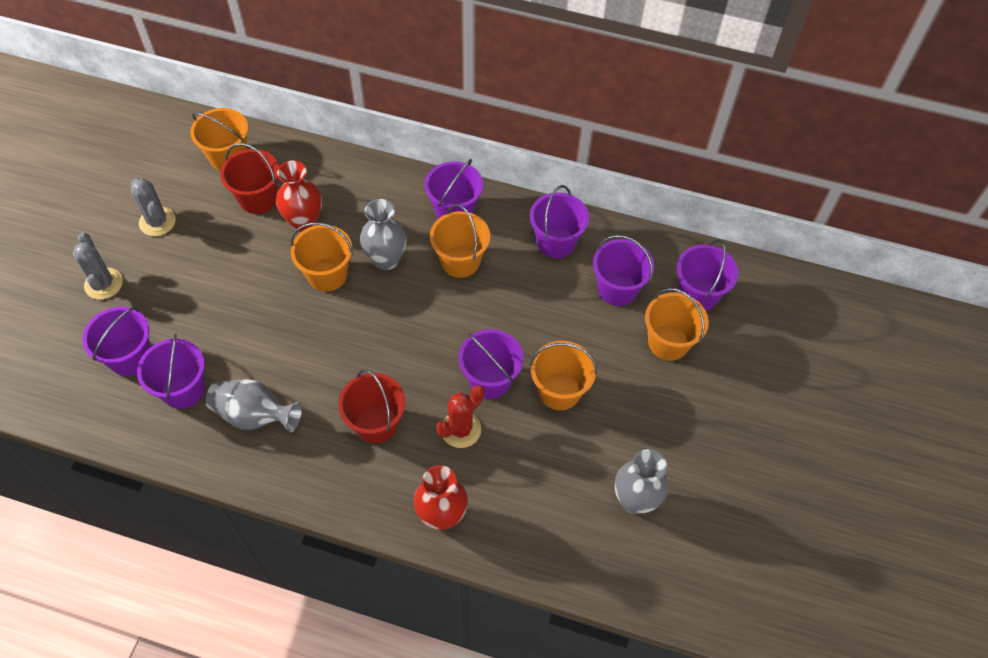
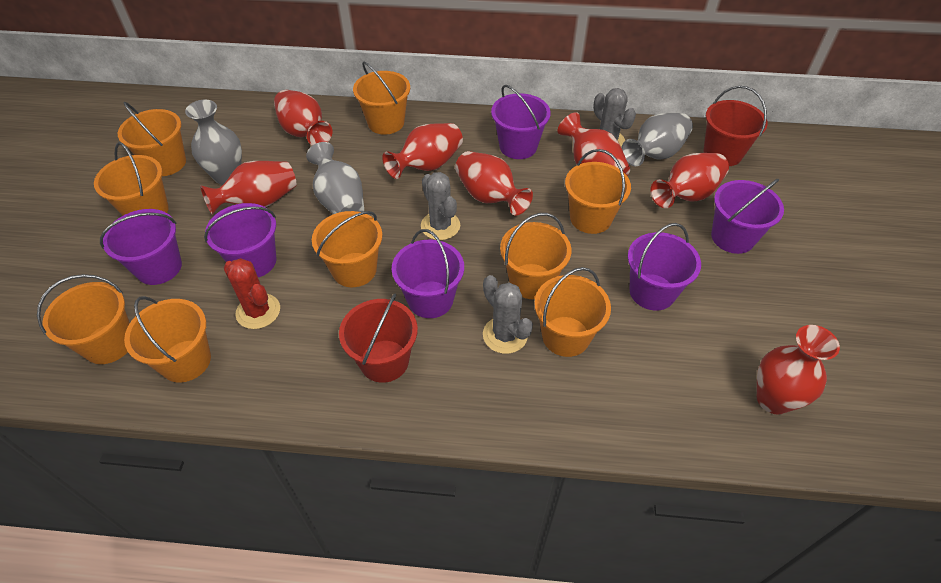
grey cactus: [73,233,123,300] [131,178,176,236] = 2 -> [421,172,460,240] [483,275,533,354] [593,88,636,147] = 3
orange bucket: [190,108,248,171] [290,222,353,292] [430,204,490,278] [530,341,597,410] [645,288,709,361] = 5 -> [37,274,130,364] [94,142,169,216] [118,102,186,176] [124,296,211,383] [312,211,382,287] [353,61,410,135] [500,213,571,299] [534,267,611,357] [565,149,631,234] = 9
purple bucket: [82,307,151,376] [137,334,205,409] [425,159,483,219] [459,329,524,399] [530,185,589,258] [593,235,654,306] [677,240,739,311] = 7 -> [100,209,182,285] [204,203,276,277] [392,229,464,318] [491,85,551,159] [628,223,701,311] [711,179,784,254] = 6
red vase: [276,160,322,232] [414,465,468,530] = 2 -> [200,161,296,215] [274,90,332,146] [382,123,463,179] [455,151,533,216] [558,112,630,176] [651,153,729,208] [757,325,840,414] = 7

